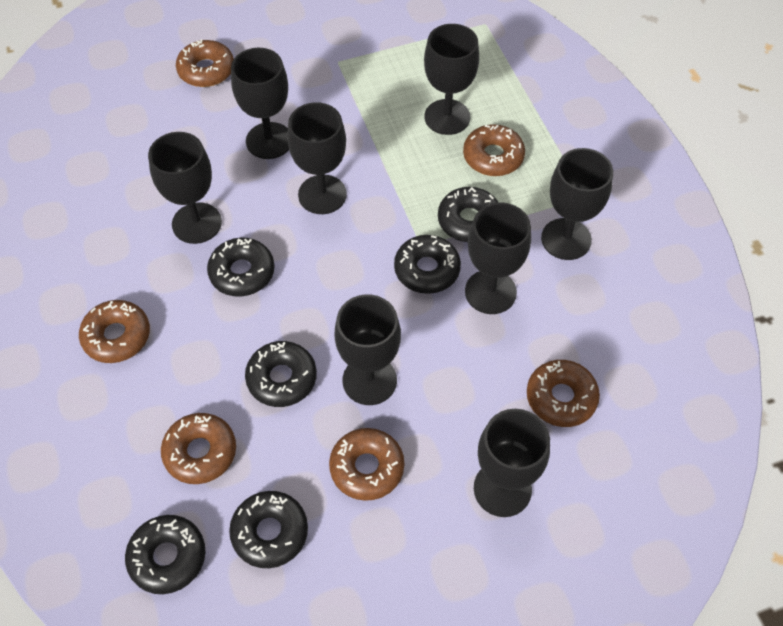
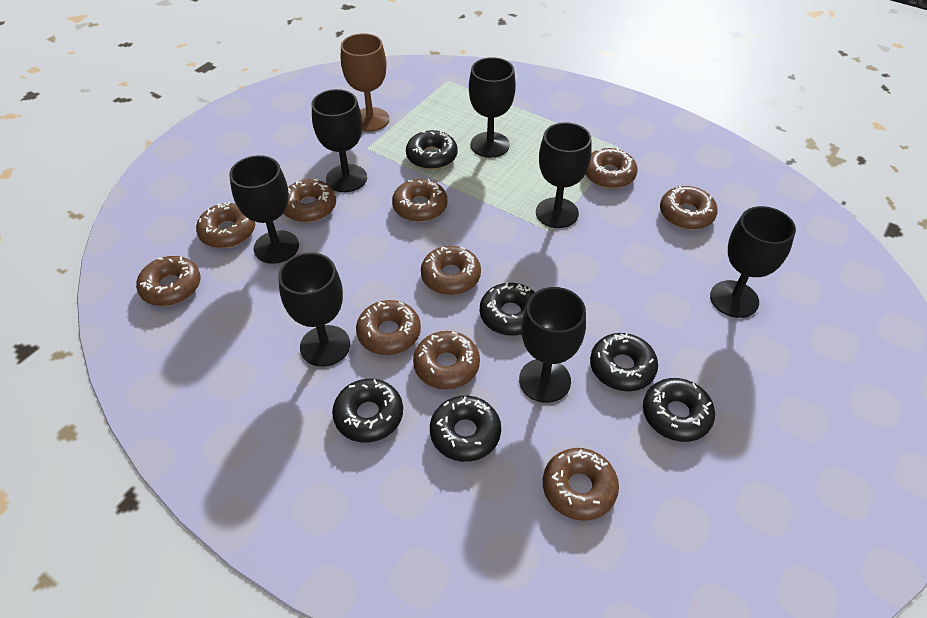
black goblet: [148,132,222,244] [231,48,289,159] [287,102,347,214] [335,295,401,405] [424,24,479,135] [465,202,531,314] [474,409,550,517] [541,148,613,260] = 8 -> [229,155,299,264] [278,252,350,367] [312,89,367,192] [469,57,516,158] [519,287,586,403] [536,122,591,228] [710,206,796,318] = 7
brown donut: [79,300,150,363] [161,413,236,484] [176,39,234,87] [329,428,404,501] [463,124,525,176] [527,360,600,427] = 6 -> [136,256,200,306] [196,202,255,248] [284,179,336,222] [356,300,421,355] [392,179,447,222] [413,331,480,389] [421,246,481,295] [543,448,619,521] [585,148,637,189] [660,186,718,230] = 10
brown goblet: none = 0 -> [341,33,389,131] = 1

